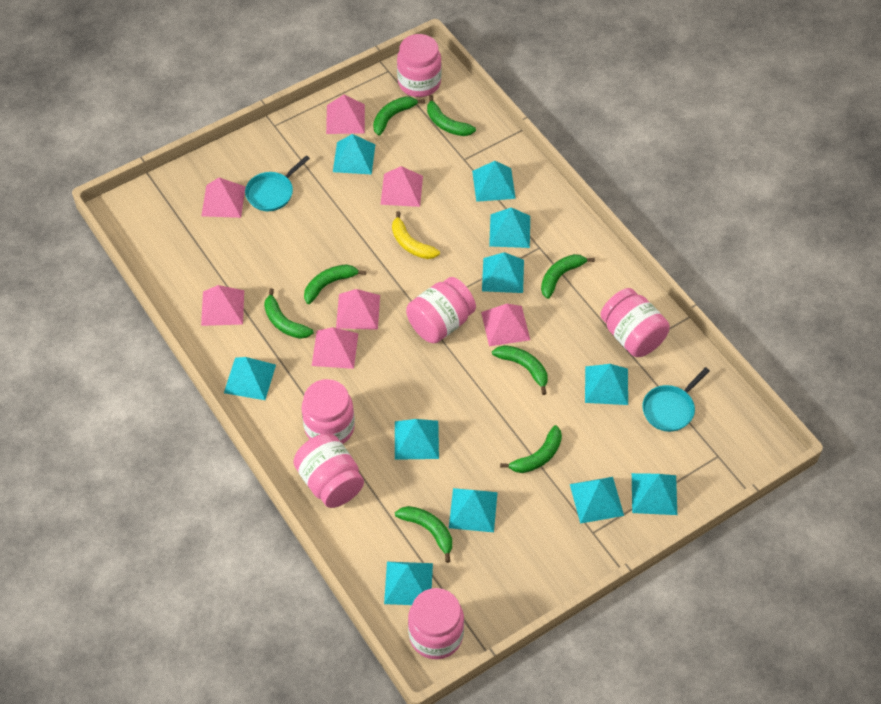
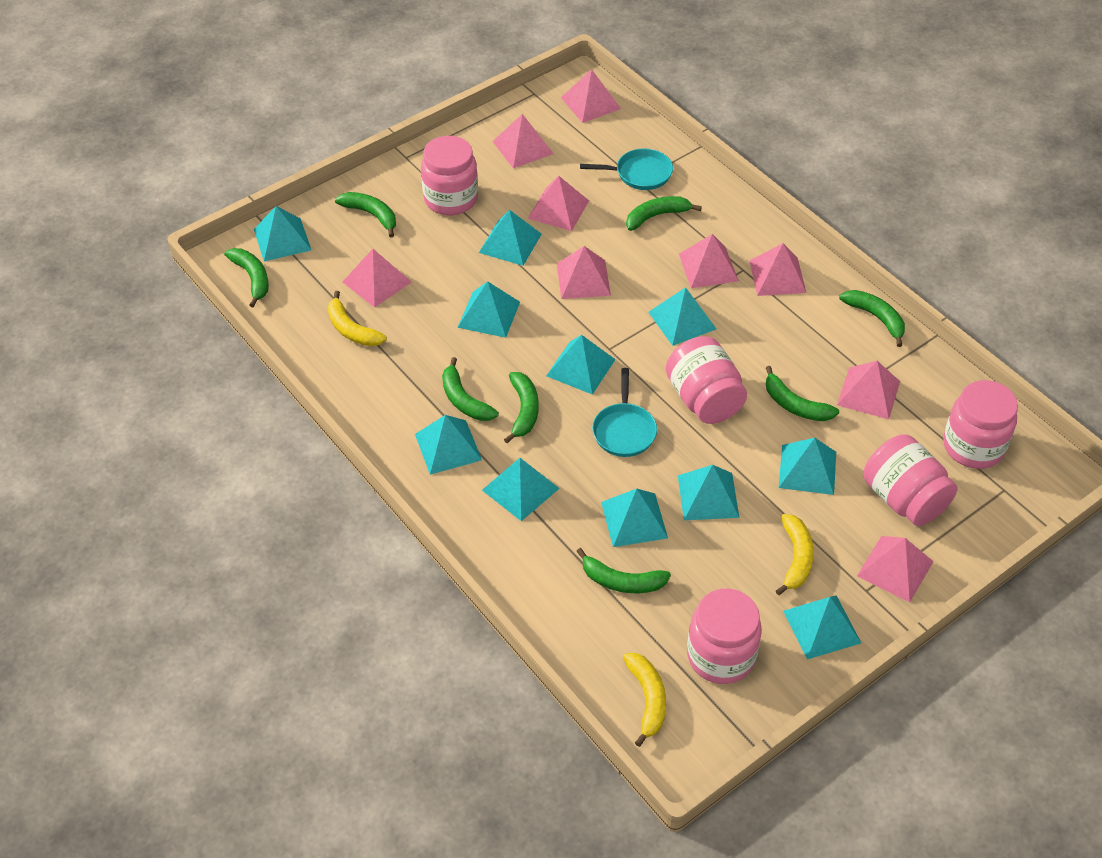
pink jar: [293,433,364,508] [301,379,355,444] [397,34,442,97] [406,277,476,343] [408,588,464,659] [600,288,670,357] = 6 -> [421,136,478,215] [666,336,747,424] [687,589,762,684] [863,434,957,526] [943,380,1018,469] = 5
pink pyramid: [201,177,245,218] [201,285,244,326] [312,327,358,369] [326,95,365,134] [336,289,380,330] [381,166,423,207] [481,304,530,346] = 7 -> [343,249,411,308] [492,114,554,169] [528,176,589,231] [557,246,611,299] [561,69,621,123] [679,234,739,288] [749,243,806,296] [837,361,900,419] [857,536,934,602] = 9
yellow banana: [392,211,440,259] = 1 -> [328,291,387,346] [623,653,666,747] [776,514,814,595] = 3

